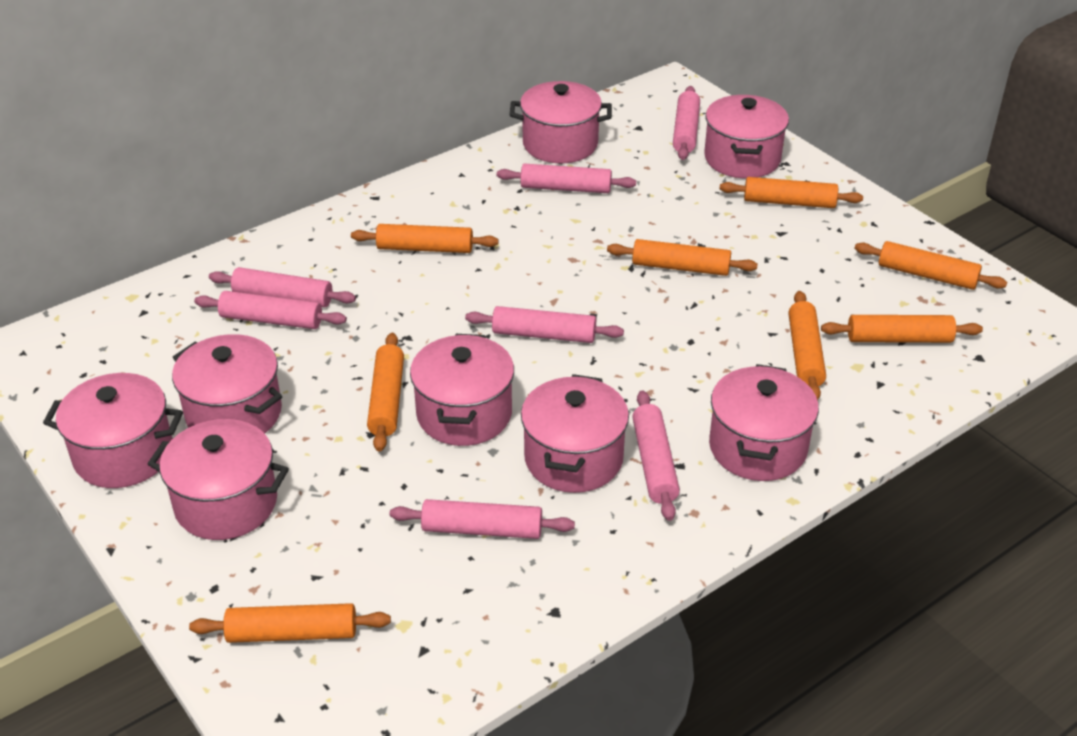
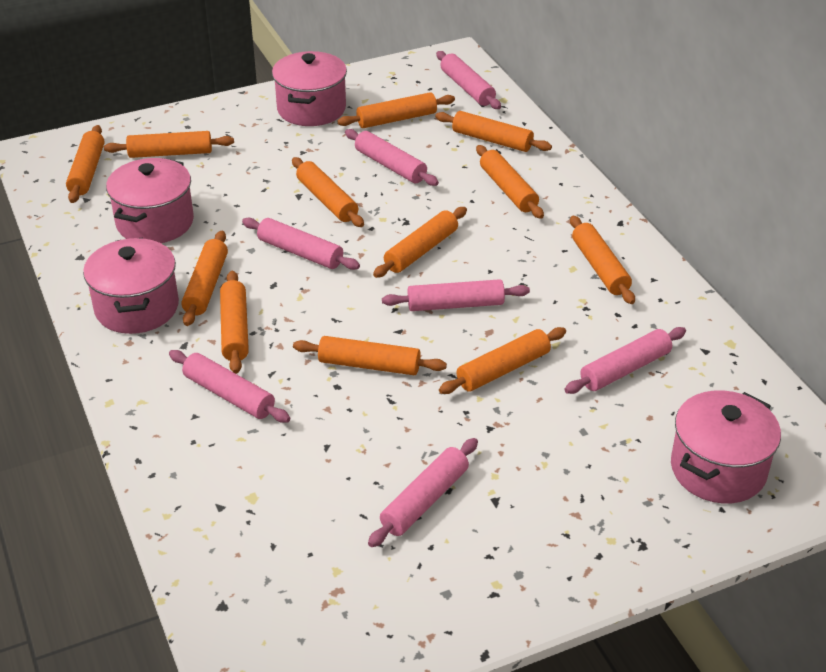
orange rolling pin: [189,603,391,643] [351,224,499,253] [367,333,404,452] [607,239,758,276] [720,177,863,208] [788,291,826,400] [821,315,983,343] [854,241,1007,290] = 8 -> [66,125,104,203] [104,131,234,158] [181,231,228,326] [220,271,249,374] [292,157,364,227] [293,336,447,375] [337,92,455,128] [373,207,467,278] [435,111,552,152] [439,327,566,394] [476,145,544,219] [570,216,635,304] = 12
pink pot: [43,373,183,488] [148,419,289,540] [172,334,282,434] [410,334,514,446] [509,81,612,164] [521,374,629,493] [704,95,789,178] [709,364,819,481] = 8 -> [83,238,179,334] [106,158,194,243] [272,51,347,126] [671,390,781,503] = 4

